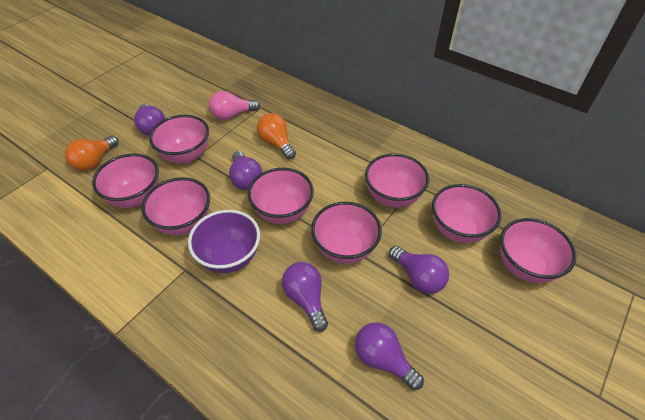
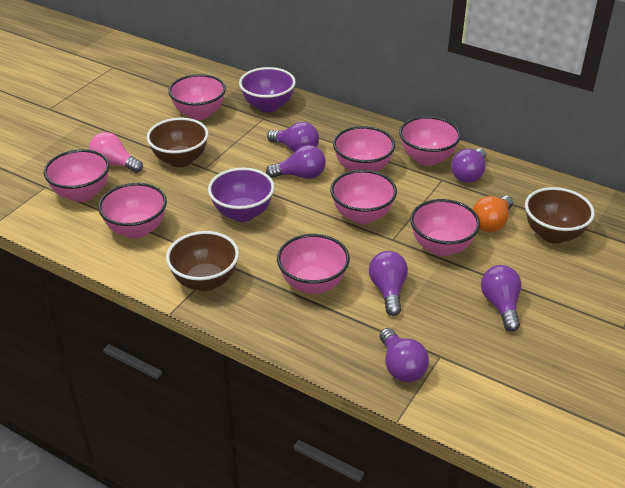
brown bowl: none = 0 -> [147,118,209,167] [166,231,239,291] [525,187,595,243] = 3
orange light bulb: [65,136,118,171] [257,113,296,159] = 2 -> [473,196,513,232] = 1
purple bowl: [188,210,260,273] = 1 -> [208,168,275,222] [239,67,296,112] = 2
purple light bulb: [134,104,165,136] [229,151,263,190] [282,262,328,332] [355,322,424,390] [389,246,449,294] = 5 -> [266,145,326,179] [267,122,319,152] [369,251,408,316] [380,328,429,382] [451,148,486,183] [481,265,521,332] = 6

